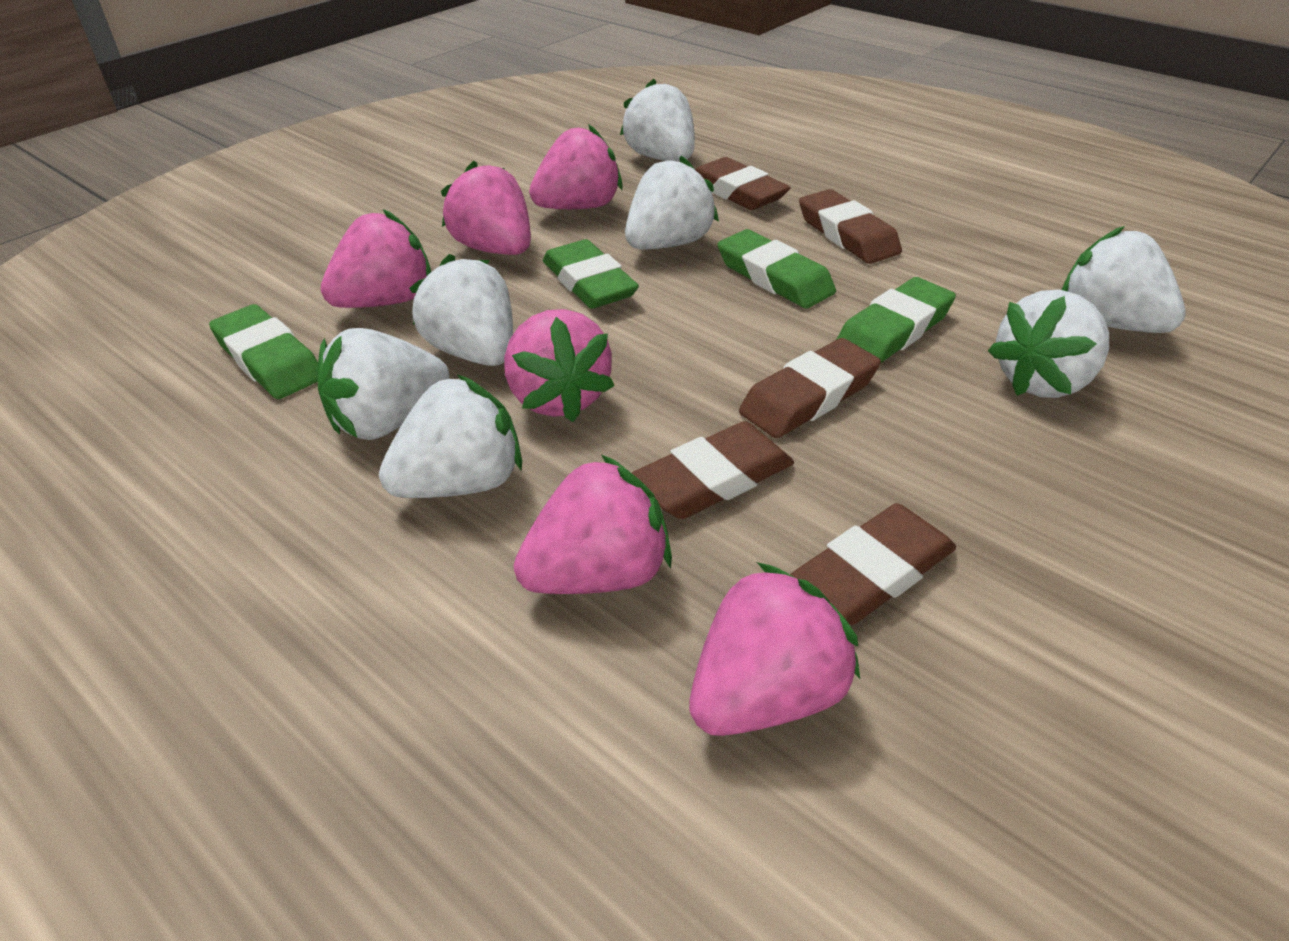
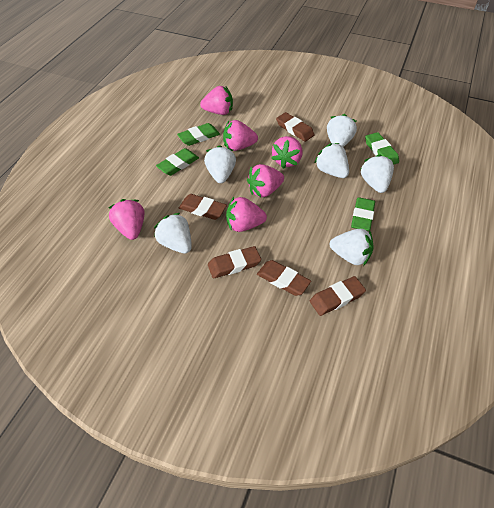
white strawberry: [318,328,449,440] [379,374,522,498] [409,254,513,366] [620,79,695,162] [625,156,719,250] [988,290,1109,398] [1062,226,1186,333] = 7 -> [154,213,192,254] [204,145,236,183] [314,143,349,178] [327,114,357,147] [330,229,374,266] [361,154,394,193] = 6

